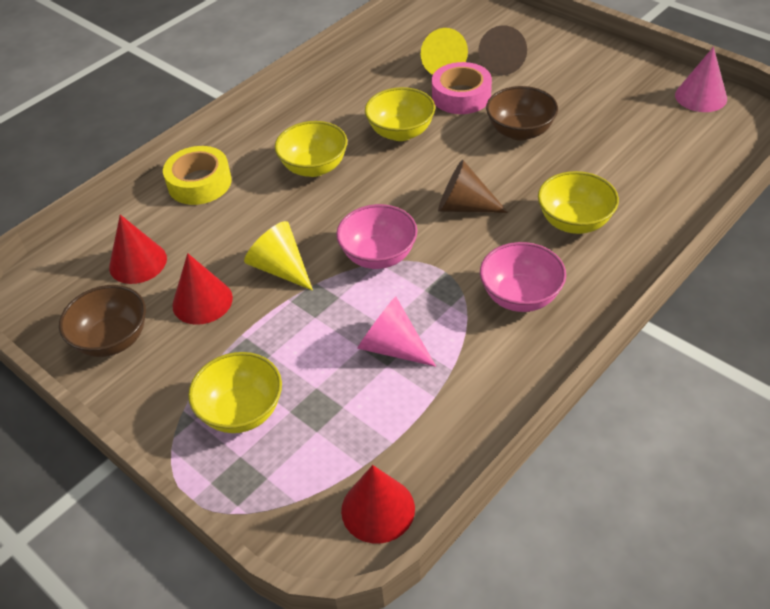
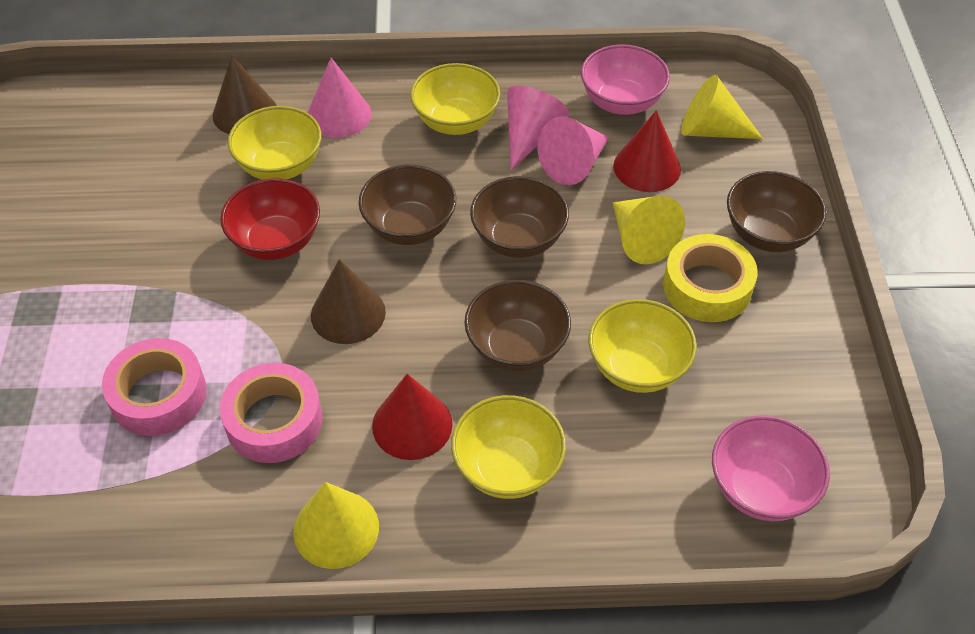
brown bowl: [59,285,146,357] [486,86,558,141] = 2 -> [358,165,456,245] [465,280,571,371] [470,176,569,258] [727,171,826,252] = 4
pink cone: [357,296,436,367] [675,47,727,112] = 2 -> [308,58,372,138] [507,86,569,170] [537,116,609,185] = 3
pink tape: [432,62,492,114] = 1 -> [102,338,207,436] [220,363,323,463] = 2
red bowl: none = 0 -> [220,178,320,260] = 1
red cone: [109,215,167,284] [172,253,233,325] [341,465,415,544] = 3 -> [372,374,453,460] [613,110,681,192] = 2
yellow cone: [244,221,313,291] [421,28,468,75] = 2 -> [293,482,379,569] [613,196,685,264] [681,75,763,139] = 3

